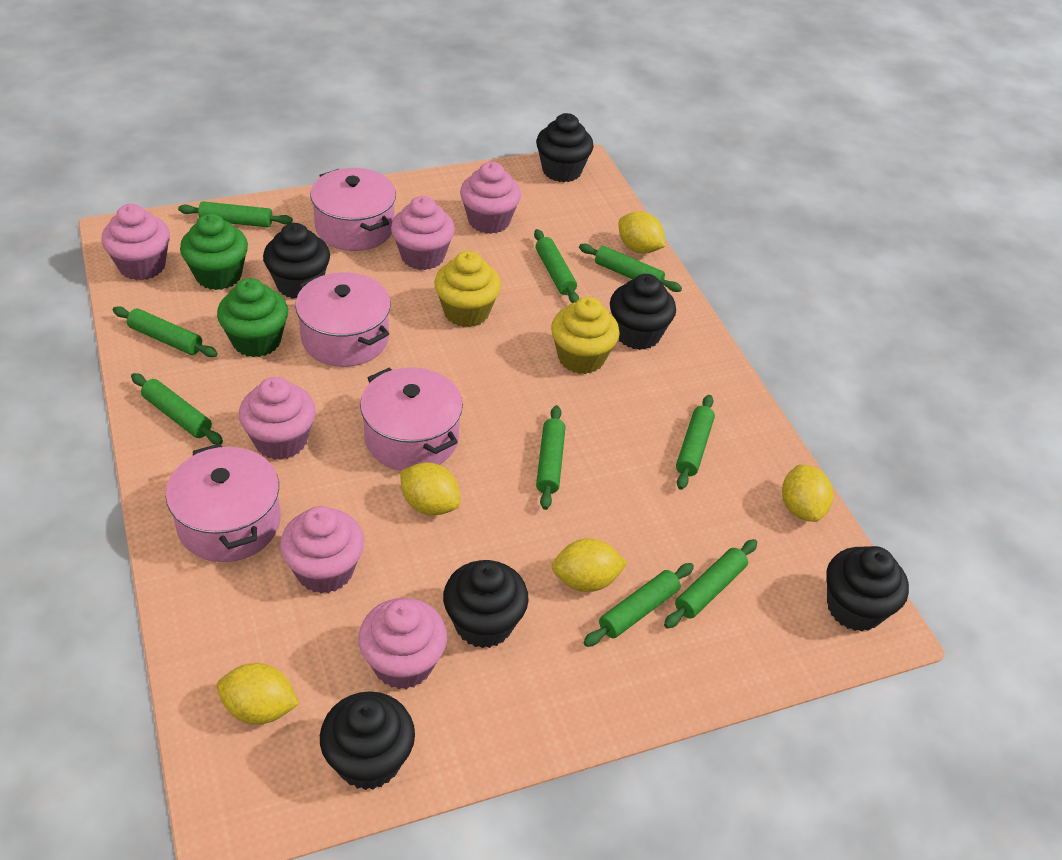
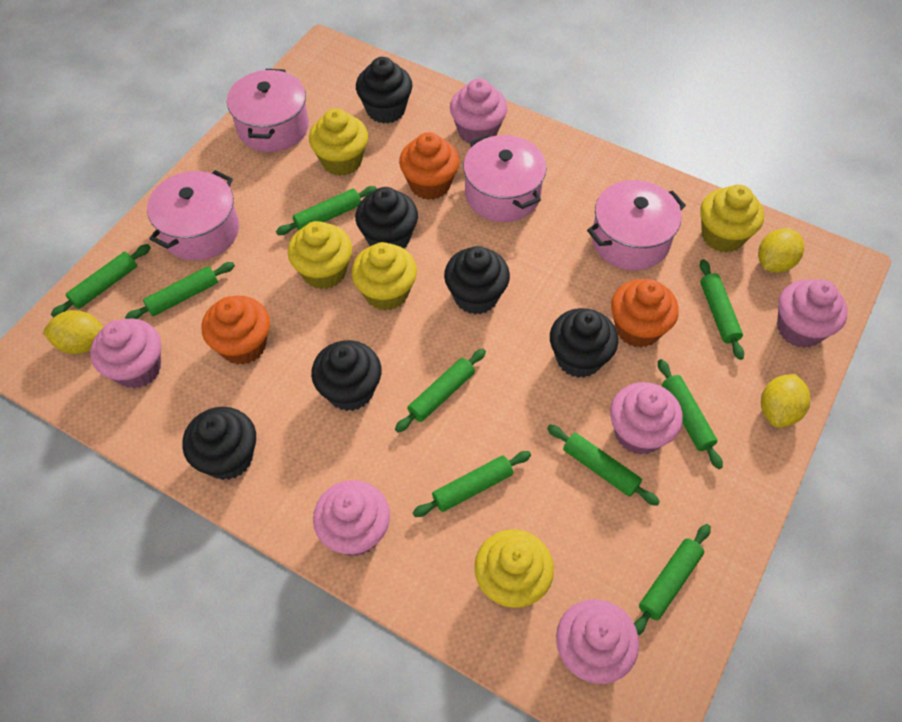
green cupcake: [180,213,248,290] [217,278,288,357] = 2 -> none = 0
orange cupcake: none = 0 -> [202,296,270,365] [399,132,460,200] [611,279,679,348] = 3
yellow cupcake: [434,251,501,327] [551,297,620,374] = 2 -> [287,221,352,289] [309,108,368,176] [352,242,417,311] [474,529,554,608] [700,184,764,253] = 5
yellow lemon: [217,663,300,724] [400,462,460,515] [551,538,628,592] [619,211,665,254] [782,465,833,522] = 5 -> [44,310,104,354] [758,228,804,273] [761,374,810,428] = 3

